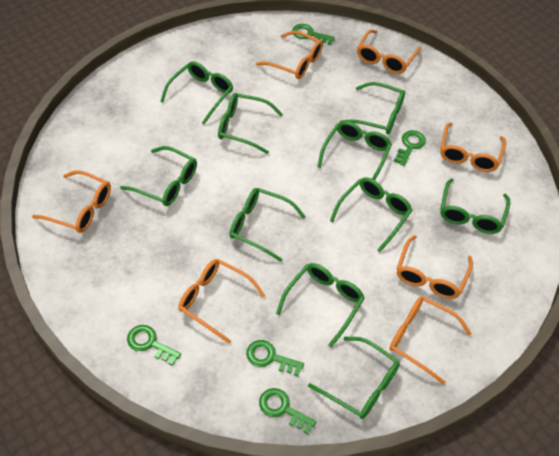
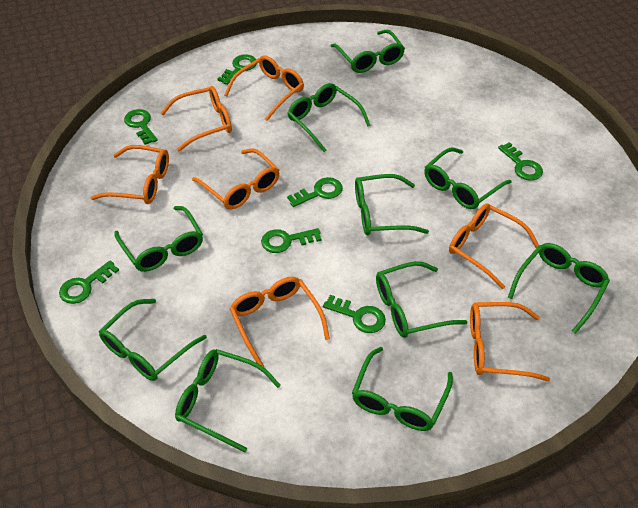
green key: [127,325,181,366] [246,340,304,376] [259,388,316,434] [292,24,335,45] [394,130,426,166] = 5 -> [59,261,119,304] [124,109,158,145] [217,54,257,85] [261,228,322,253] [287,177,343,207] [323,295,386,333] [498,142,543,181] = 7

